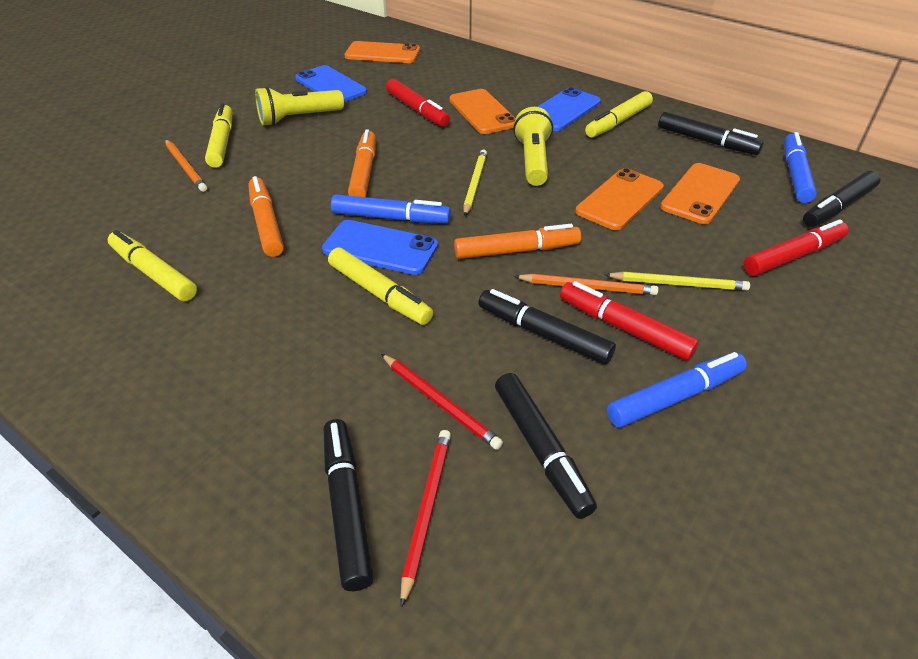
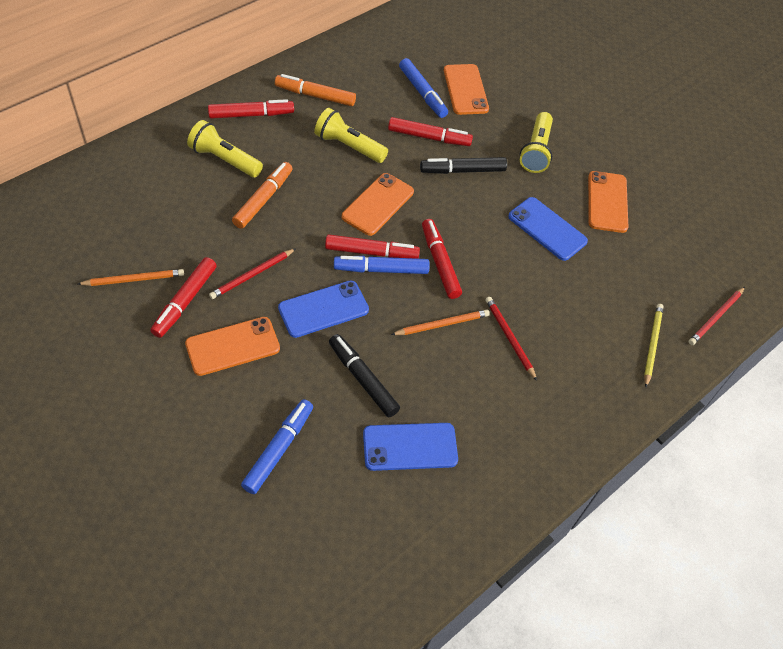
black marker: [324,419,374,591] [478,289,616,365] [495,373,597,519] [658,112,764,155] [803,171,881,227] = 5 -> [329,334,400,417] [420,157,507,174] = 2
orange marker: [248,176,284,257] [348,129,376,197] [454,224,581,259] = 3 -> [232,162,293,229] [275,74,356,106] = 2
red marker: [386,79,450,127] [560,281,699,361] [744,219,849,276] = 3 -> [150,257,217,338] [208,99,294,119] [325,234,420,259] [388,117,473,146] [422,219,462,299] = 5
red pencil: [381,354,503,450] [400,430,451,608] = 2 -> [209,248,296,299] [485,297,537,381] [689,287,745,345] = 3
yellow flashlight: [255,86,344,126] [513,107,553,186] = 2 -> [187,120,263,177] [314,108,388,163] [520,112,553,173] = 3
yellow marker: [108,230,197,301] [205,103,232,168] [328,248,433,325] [585,91,653,138] = 4 -> none = 0
yellow pencil: [463,150,487,216] [604,272,750,291] = 2 -> [644,304,664,387] = 1

